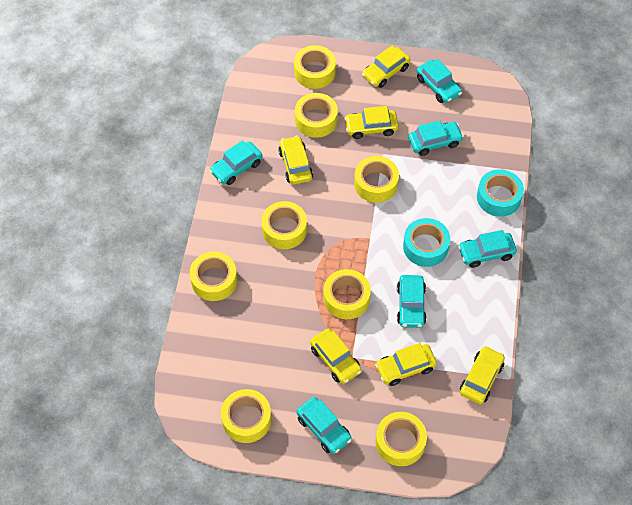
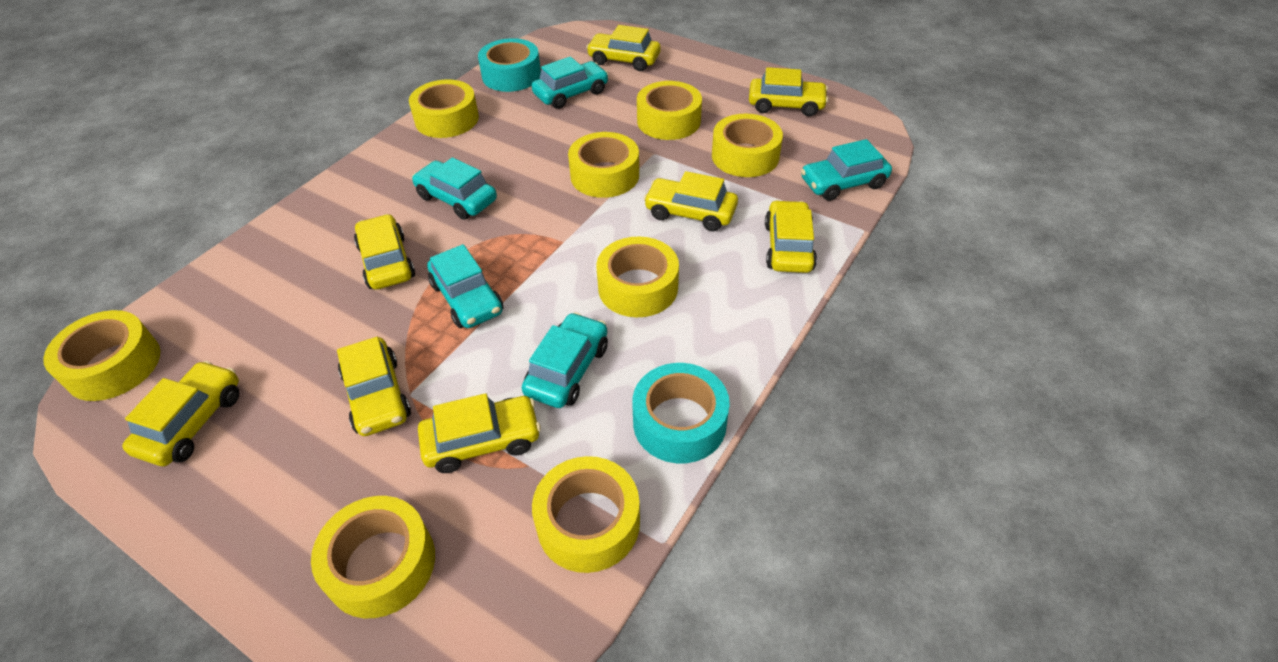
turquoise car: [209,140,263,185] [297,397,352,454] [397,275,427,328] [408,121,464,156] [416,59,462,103] [458,230,517,268] = 6 -> [412,157,497,220] [427,244,503,328] [522,312,608,408] [532,57,609,109] [801,139,892,201] = 5
yellow car: [278,136,313,184] [310,329,361,384] [344,106,398,139] [362,45,411,88] [375,343,437,386] [460,346,505,404] = 6 -> [122,361,239,466] [337,337,411,436] [354,214,415,290] [418,393,541,473] [586,25,661,71] [644,171,738,231] [749,67,828,116] [765,200,817,273] = 8

